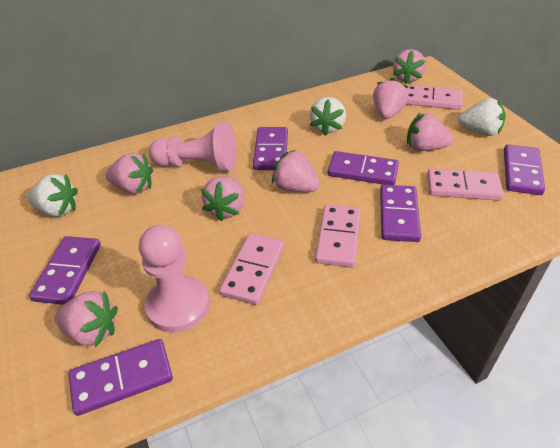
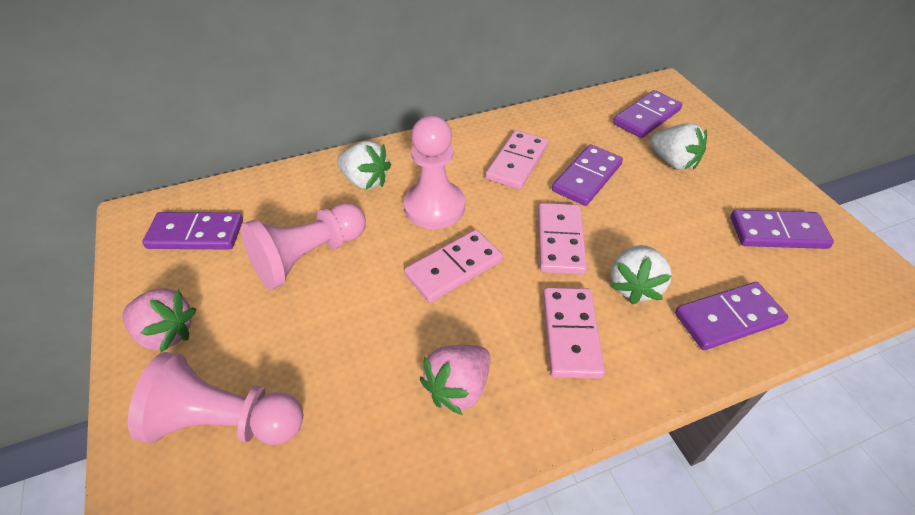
pink pawn: [139,225,209,333] [149,122,236,172] = 2 -> [128,352,303,445] [241,203,366,290] [404,115,465,229] = 3
pink strawberry: [54,291,118,347] [106,153,153,194] [201,176,245,221] [272,149,320,192] [373,78,408,119] [393,49,426,84] [407,113,453,151] = 7 -> [122,288,196,352] [420,345,490,416] = 2
purple domino: [29,236,101,305] [68,339,173,416] [253,127,288,170] [328,151,399,185] [380,185,421,242] [504,144,545,195] = 6 -> [142,212,243,249] [552,144,623,206] [613,90,682,138] [675,282,788,350] [730,210,834,249] = 5

